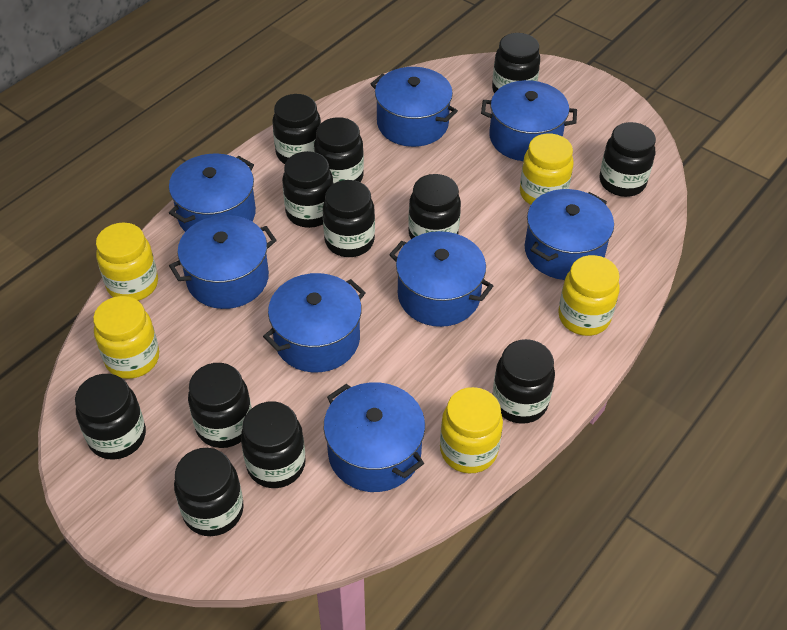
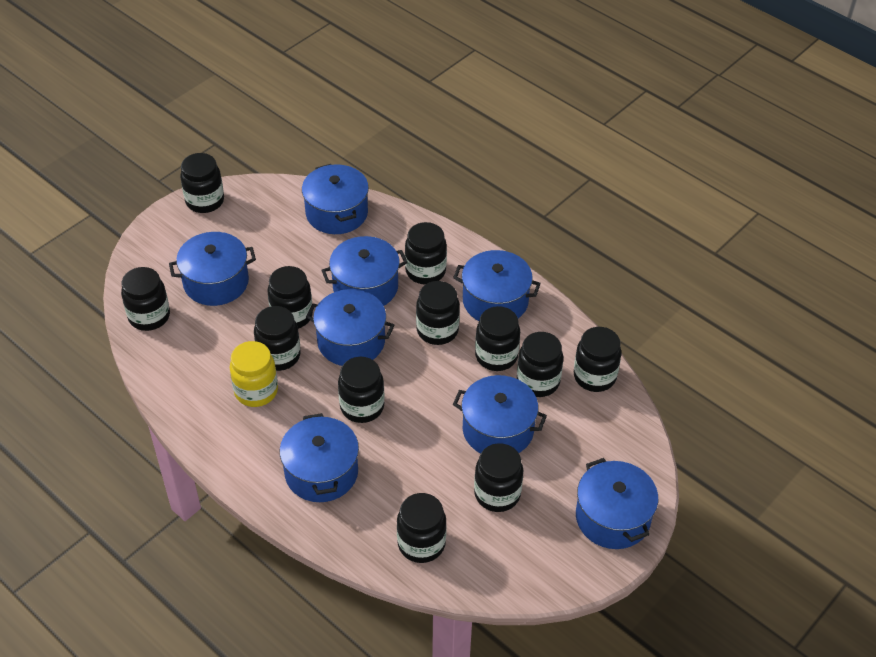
yellow jar: [93,296,159,379] [96,222,158,301] [440,387,503,473] [520,133,574,205] [558,255,620,336] = 5 -> [230,341,278,407] = 1

